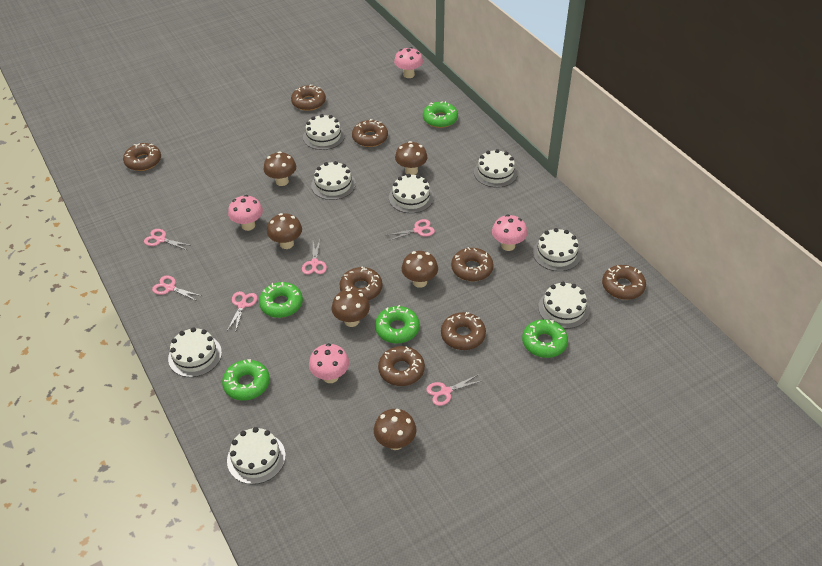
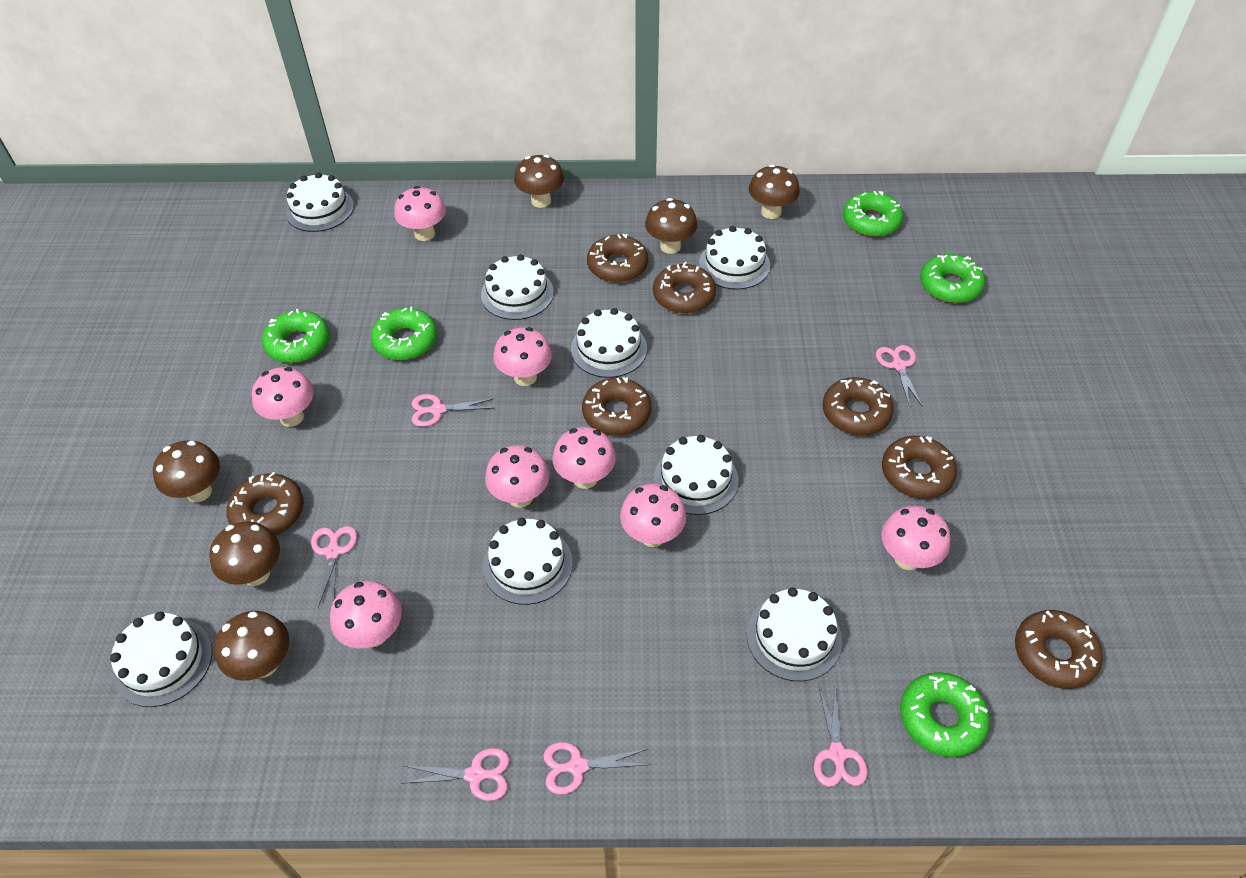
brown donut: [123,143,161,171] [291,84,326,111] [340,267,382,301] [352,119,388,147] [378,346,425,386] [441,312,486,350] [451,247,494,281] [602,265,646,300] = 8 -> [226,472,304,536] [582,377,651,435] [587,234,648,282] [653,262,716,314] [823,377,894,435] [882,436,957,499] [1015,610,1103,689] = 7
pink mushroom: [228,195,263,231] [309,343,349,383] [394,47,423,78] [492,214,527,251] = 4 -> [252,367,314,427] [330,581,402,649] [394,186,446,241] [485,445,550,508] [493,327,552,386] [552,427,616,489] [620,484,686,547] [881,506,951,570] = 8

